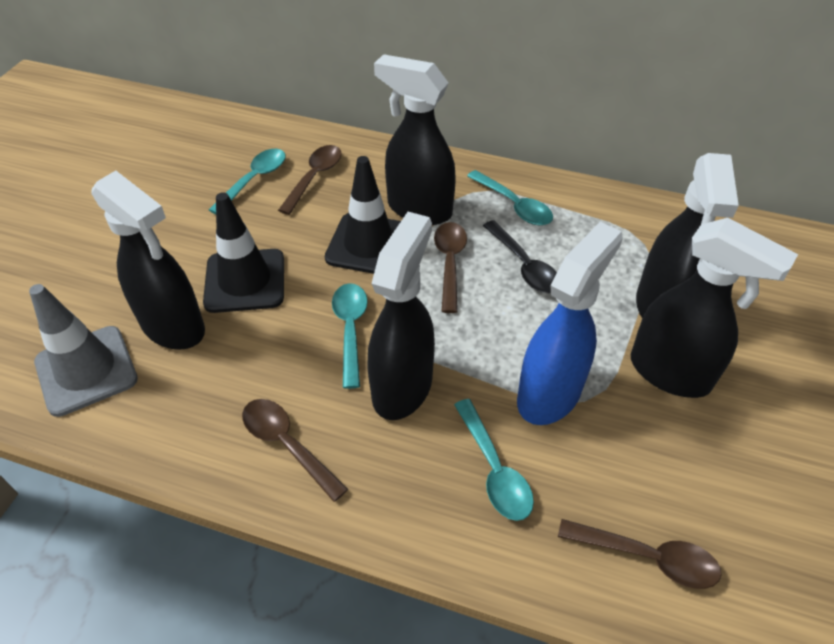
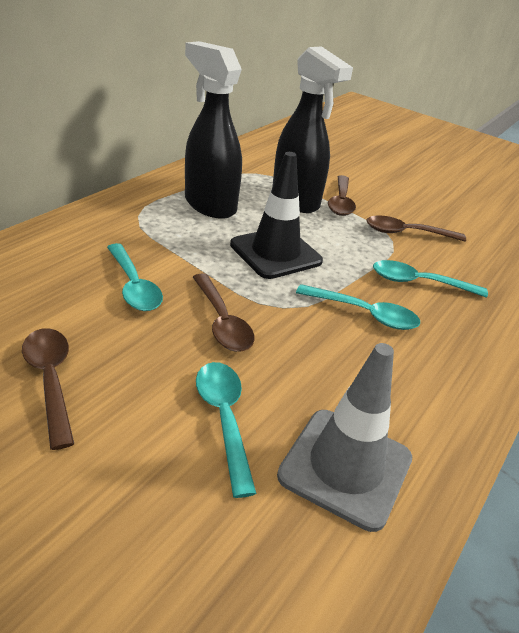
black spoon: [483,220,557,293] = 1 -> none = 0
black spray bottle: [91,170,205,350] [367,212,435,420] [374,54,456,225] [631,218,798,398] [636,153,739,318] = 5 -> [185,41,242,219] [272,46,353,213] = 2
black traffic cone: [203,192,284,313] [325,156,401,274] = 2 -> [230,152,323,279] = 1
blue spray bottle: [517,222,623,425] = 1 -> none = 0

